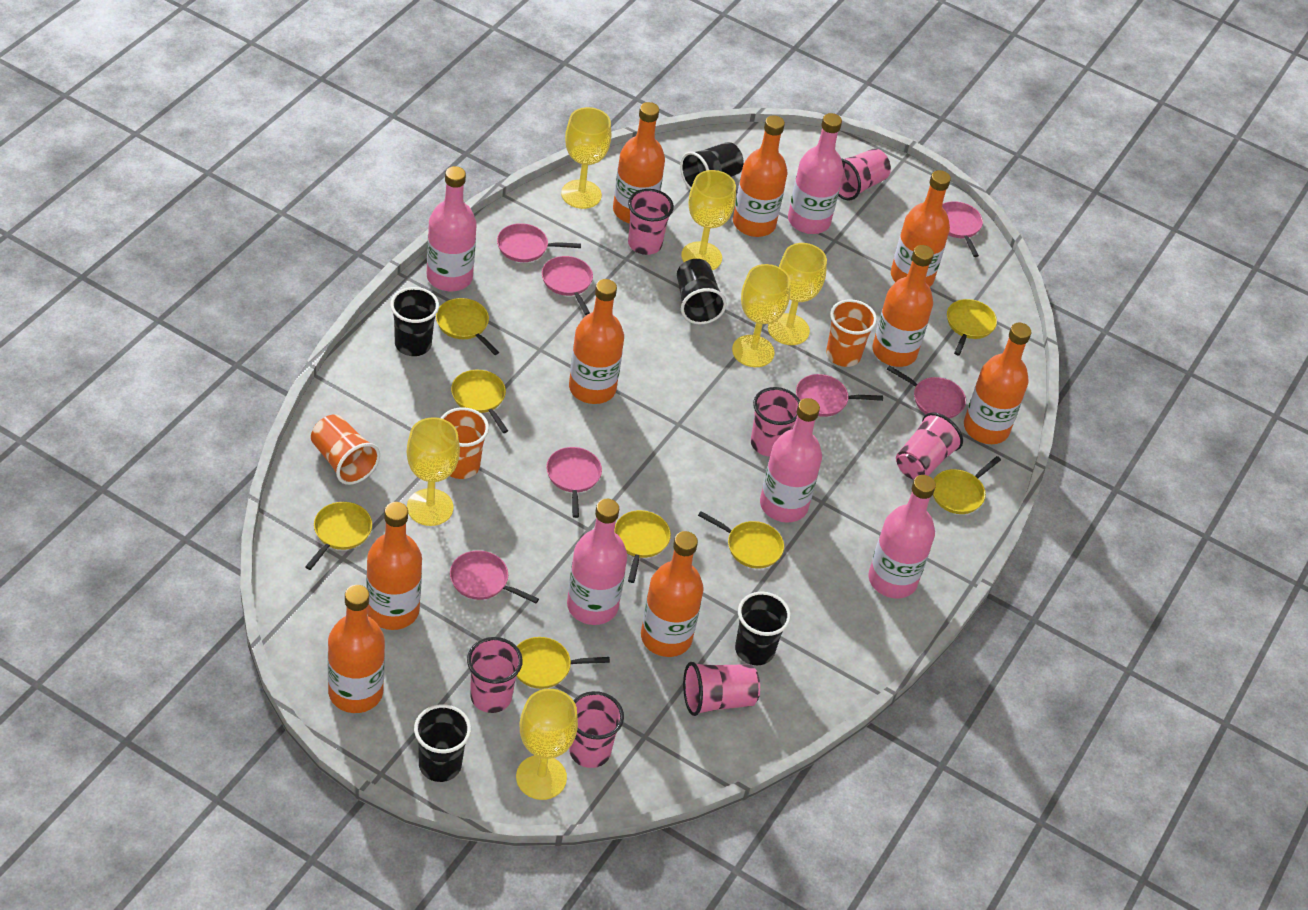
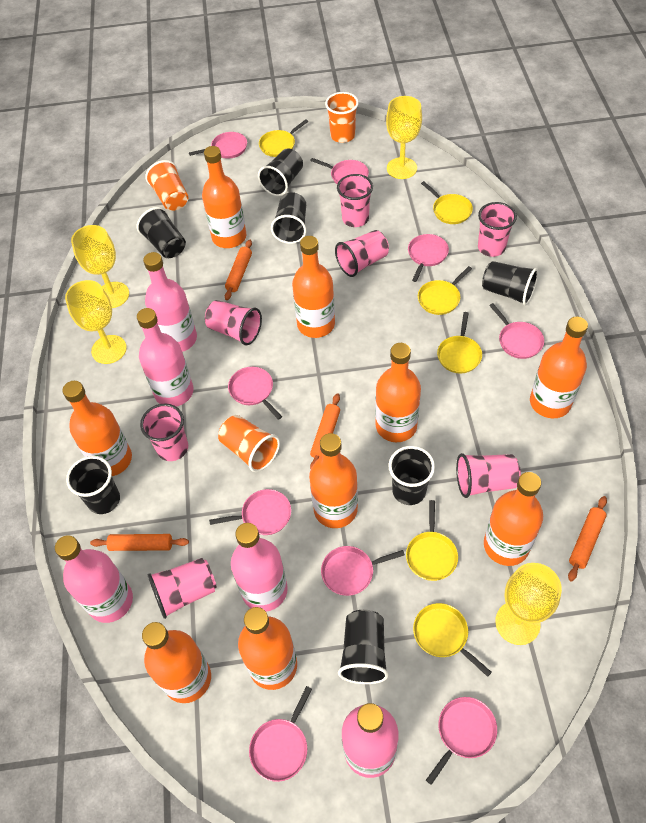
black cup: [390,287,439,356] [414,704,471,782] [677,259,727,324] [680,142,744,190] [735,592,791,665] = 5 -> [66,456,120,514] [137,207,186,258] [258,148,303,196] [271,192,307,244] [338,610,389,684] [388,446,435,505] [482,261,538,306] = 7
orange rolling pin: none = 0 -> [90,534,189,551] [225,239,252,300] [310,393,340,469] [568,496,607,582] = 4
pink pan: [450,550,539,603] [497,223,581,262] [542,256,593,315] [546,447,602,518] [796,374,883,417] [887,365,966,419] [942,201,983,257] = 7 -> [189,132,247,159] [209,489,291,535] [228,367,282,420] [249,686,312,782] [310,158,369,184] [321,546,405,596] [408,234,449,282] [426,697,497,785] [489,303,544,359] = 9
yellow goblet: [407,417,460,526] [516,689,578,800] [561,107,611,209] [681,170,736,270] [732,264,791,367] [768,243,827,345] = 6 -> [65,280,127,364] [71,225,129,308] [386,96,422,179] [495,563,562,645] = 4
yellow pan: [305,502,372,570] [436,298,499,355] [451,370,508,433] [516,637,610,689] [614,510,671,583] [698,511,784,569] [933,456,1001,514] [947,299,997,356] = 8 -> [259,119,308,157] [406,500,458,581] [413,603,492,677] [418,266,472,315] [421,181,473,224] [437,312,482,374] = 6

